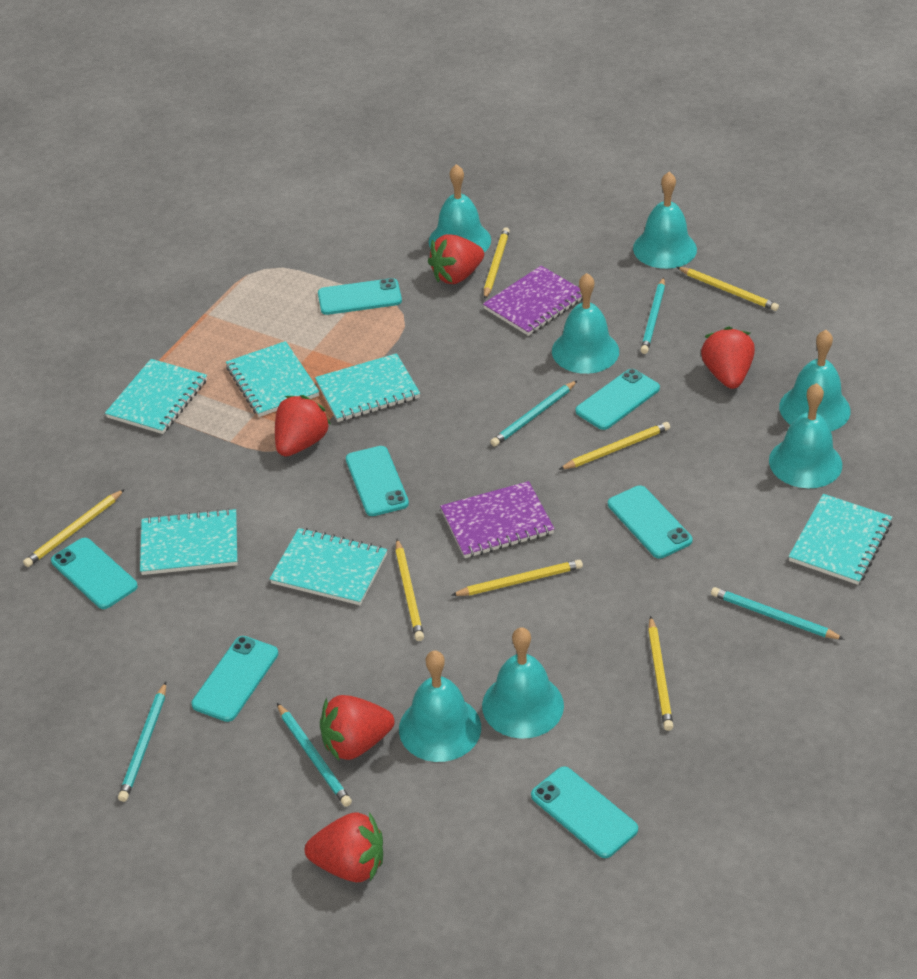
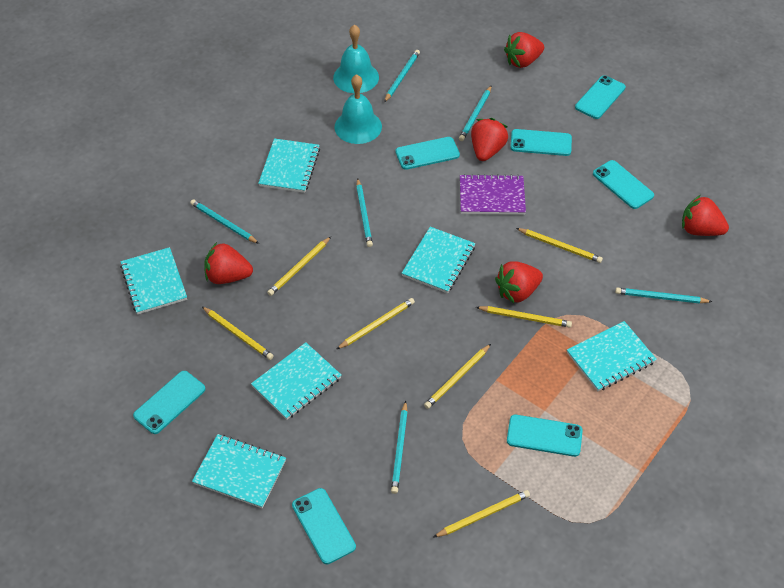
purple notebook: [440,481,555,558] [483,266,583,336] = 2 -> [460,174,526,215] = 1
turquoise bell: [399,650,481,762] [429,164,491,252] [482,627,564,739] [552,273,619,374] [633,172,697,269] [769,383,842,488] [779,330,851,431] = 7 -> [333,25,379,93] [335,74,382,144] = 2
turquoise pencil: [118,682,166,802] [277,703,352,807] [490,381,577,447] [641,277,665,354] [711,587,845,640] = 5 -> [190,199,259,244] [356,178,373,247] [384,50,420,102] [391,401,408,494] [459,85,492,141] [615,288,712,304] = 6

